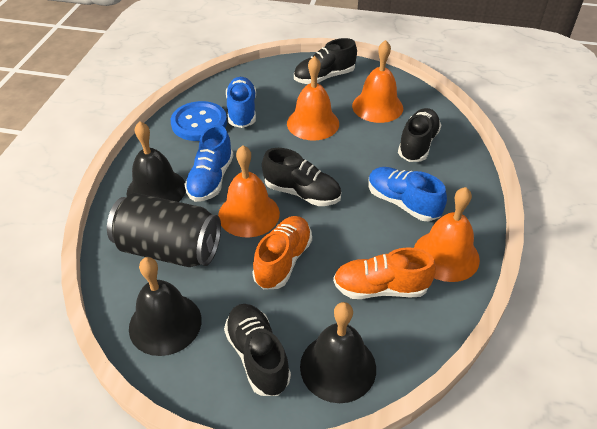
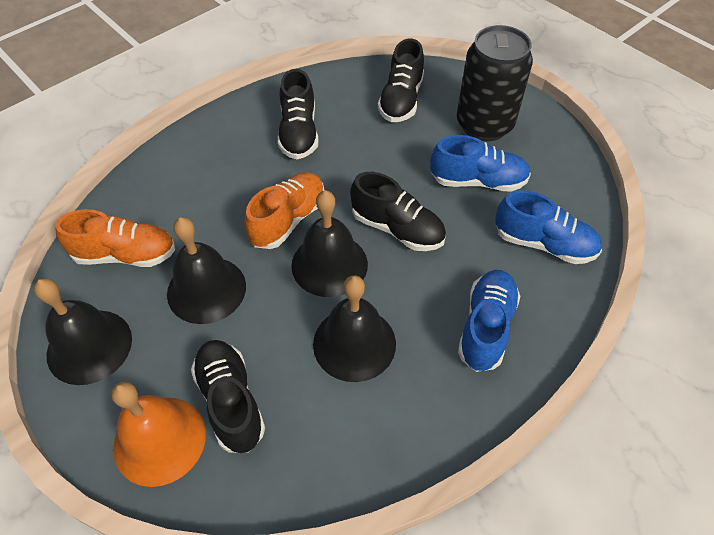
black bell: [127,121,186,202] [129,257,202,356] [300,302,376,403] = 3 -> [34,278,132,385] [167,217,246,324] [291,190,368,297] [313,275,396,382] = 4
blue button: [171,101,227,141] = 1 -> none = 0
orange bell: [218,145,280,238] [287,56,339,140] [352,40,403,123] [414,187,480,282] = 4 -> [111,382,206,487] = 1

